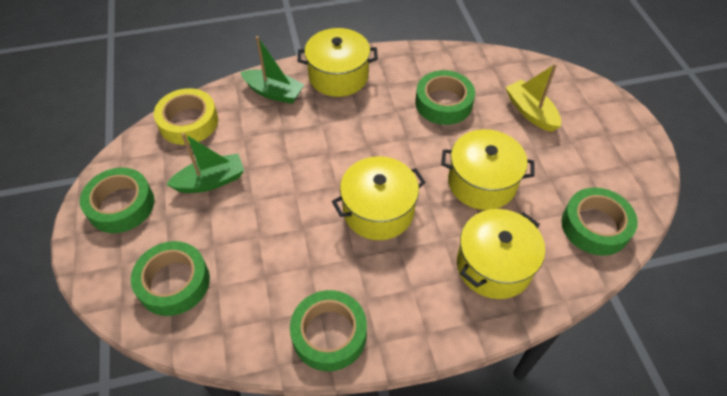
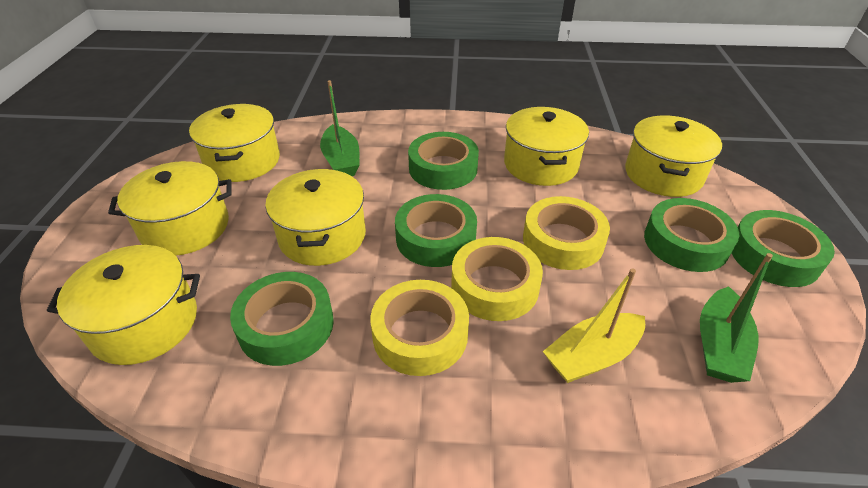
yellow pot: [298,28,378,97] [332,156,426,240] [441,129,535,210] [457,209,545,299] = 4 -> [47,245,200,365] [108,161,232,256] [189,104,280,182] [265,169,366,266] [504,107,589,186] [625,115,722,197] = 6
yellow tape: [154,88,218,145] = 1 -> [370,280,469,376] [451,237,543,321] [523,196,610,270] = 3

